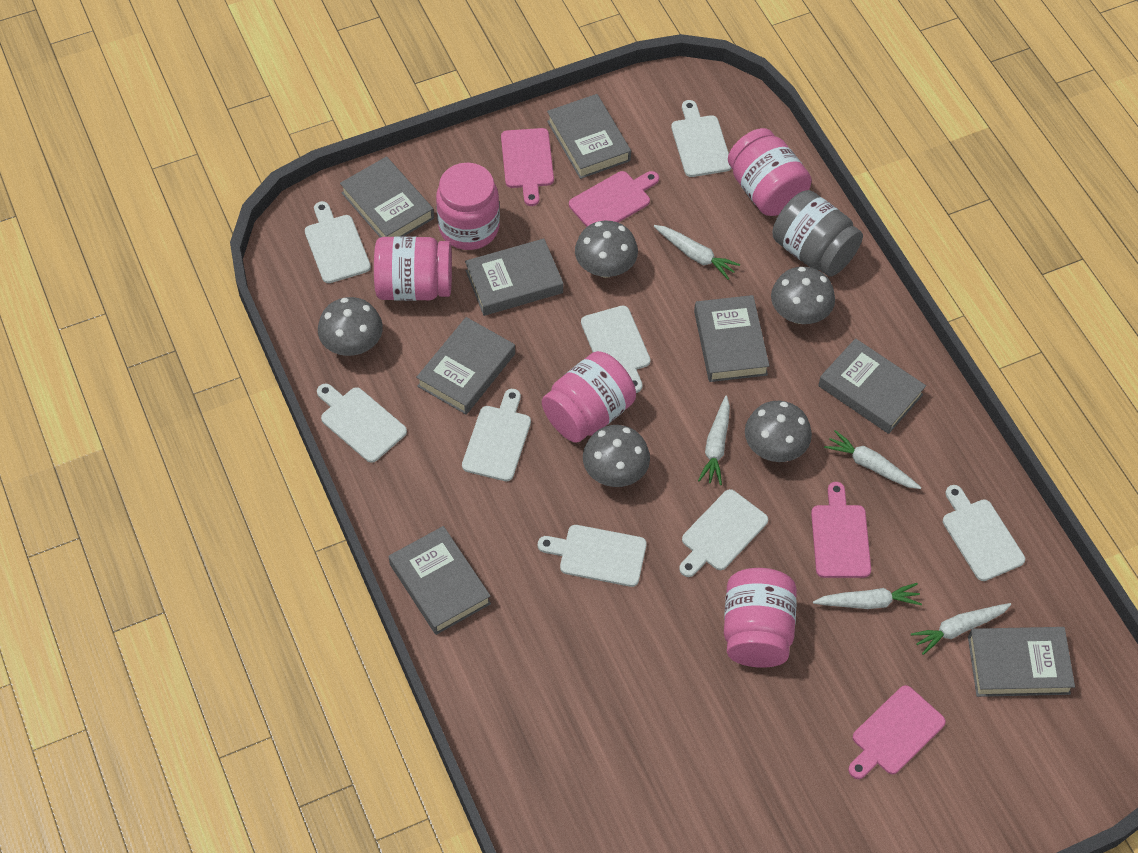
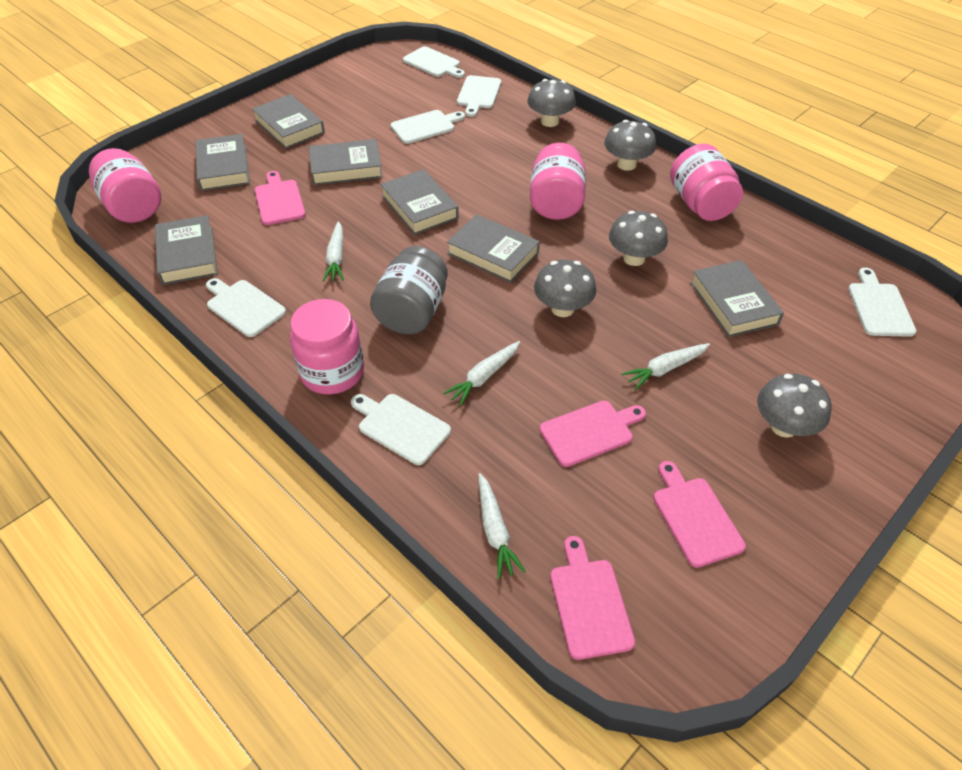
grey book: [340,156,434,237] [389,526,491,635] [416,317,515,415] [465,239,563,316] [547,94,631,179] [694,295,769,382] [818,338,926,434] [968,627,1075,697] = 8 -> [155,215,218,285] [195,134,250,191] [252,94,325,149] [309,139,383,185] [380,169,459,235] [447,214,540,283] [690,260,784,337] = 7
pink jar: [374,236,452,301] [436,163,500,250] [542,351,636,443] [724,568,797,668] [728,128,812,216] = 5 -> [89,148,161,223] [290,299,364,395] [530,143,586,220] [670,144,743,221] = 4
white carrot: [654,225,740,280] [698,395,730,485] [813,583,922,609] [824,430,921,489] [911,603,1011,655] = 5 -> [322,221,344,282] [443,341,520,406] [478,473,526,579] [622,343,710,390] = 4
white cutting board: [305,201,371,283] [317,383,407,463] [462,389,531,481] [538,525,647,587] [581,306,651,393] [671,100,731,177] [679,489,768,577] [943,485,1025,581] = 8 -> [206,278,286,337] [351,394,451,465] [391,110,465,144] [403,46,465,78] [457,75,501,117] [848,268,917,337] = 6

